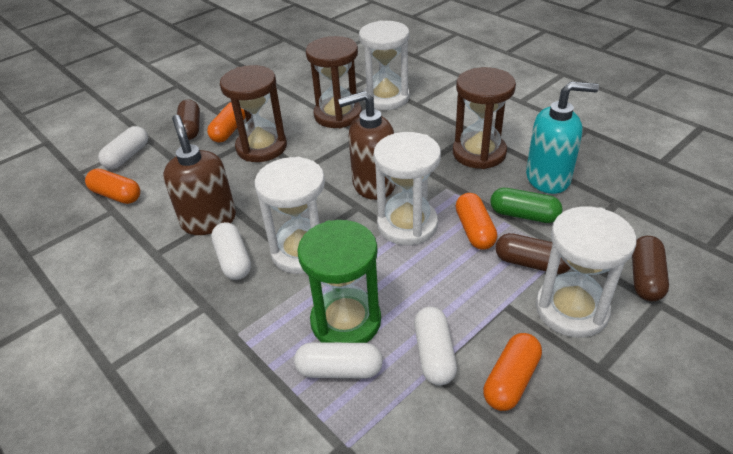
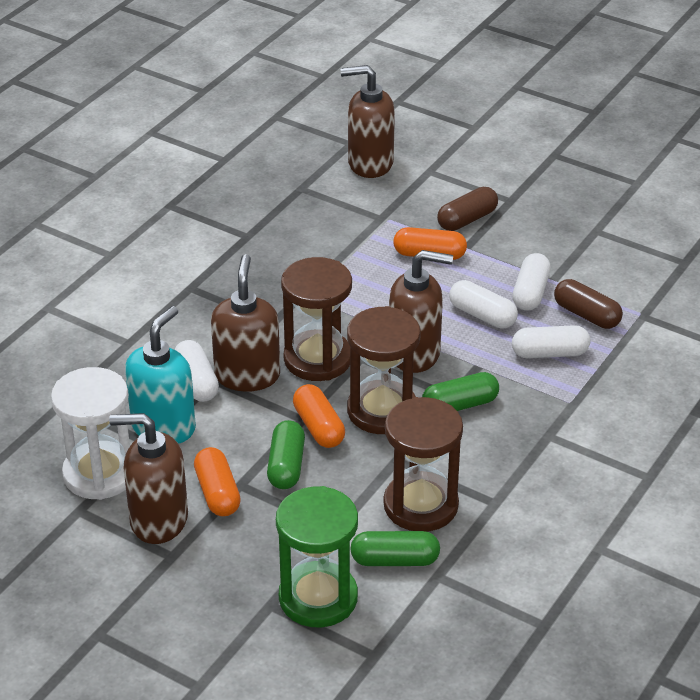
brown capsule: [177,99,200,140] [495,233,570,274] [632,236,669,301] = 3 -> [437,187,498,231] [554,279,623,329] = 2
brown soap dispenser: [163,115,236,235] [338,91,395,200] = 2 -> [109,413,188,544] [211,254,280,392] [340,65,395,178] [389,250,453,373] = 4
green capsule: [490,188,562,223] = 1 -> [267,420,305,489] [350,531,440,566] [422,372,499,411] = 3
orange capsule: [85,168,140,204] [207,102,246,142] [455,193,497,250] [483,333,542,411] = 4 -> [194,447,241,516] [293,384,345,448] [393,227,467,260] = 3
white hourglass: [255,157,325,274] [359,20,410,110] [374,132,441,245] [536,206,636,338] = 4 -> [51,367,130,500] = 1

